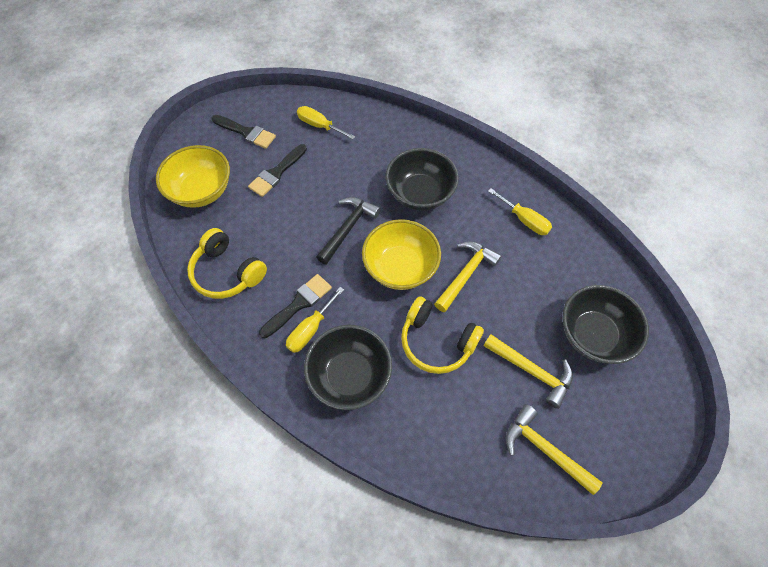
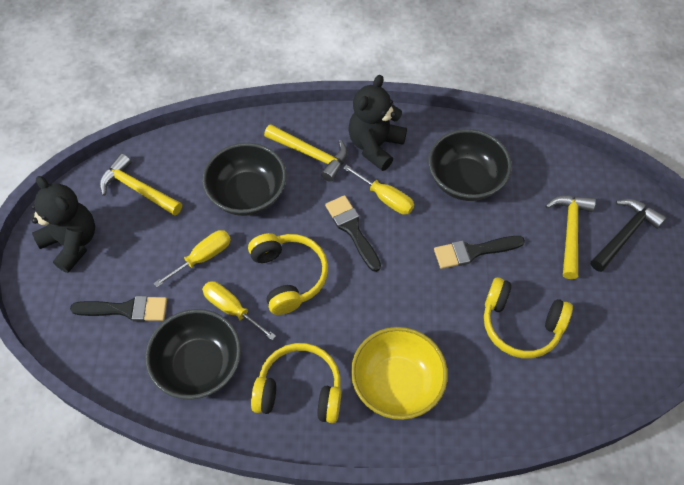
black teddy bear: none = 0 -> [31,176,95,273] [348,75,407,171] = 2
yellow bowl: [156,145,230,208] [362,219,441,290] = 2 -> [351,327,448,420] = 1
yellow headphones: [187,228,267,299] [401,296,484,374] = 2 -> [248,233,328,315] [251,343,341,423] [484,277,573,358] = 3

